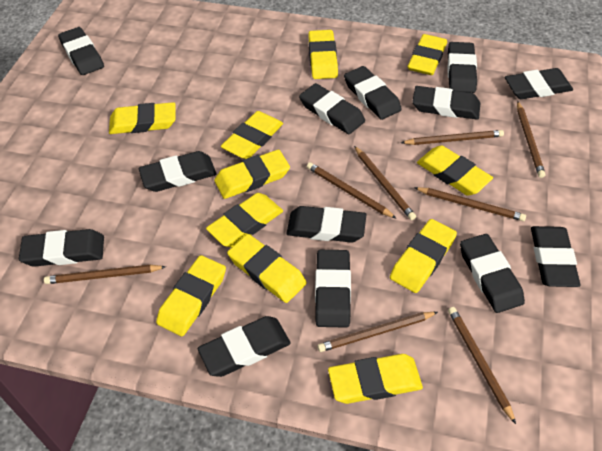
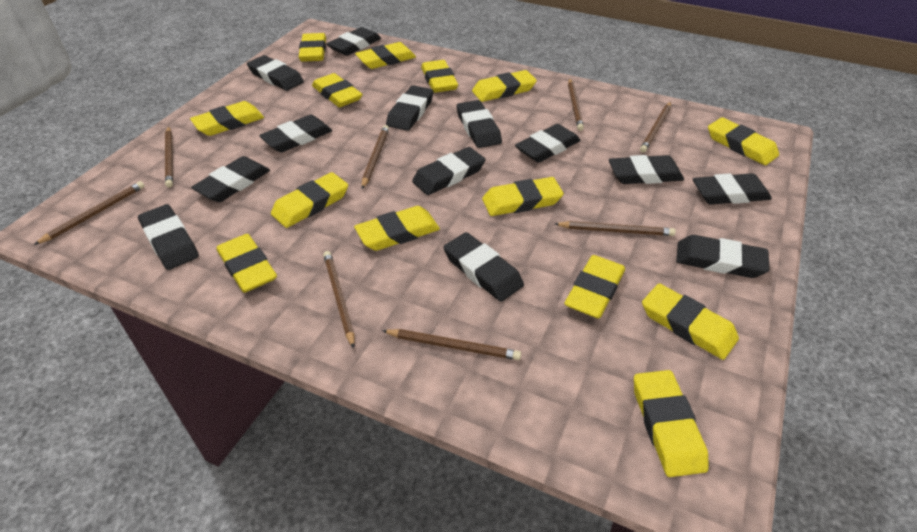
yellow eraser: [109,102,176,134] [156,255,226,336] [206,193,283,247] [214,150,290,199] [221,111,283,159] [227,234,307,303] [308,30,338,79] [328,354,423,404] [390,219,457,293] [407,34,447,75] [417,145,493,196] = 11 -> [190,101,264,136] [217,234,277,293] [271,172,348,228] [299,33,326,62] [312,73,363,107] [354,206,440,251] [355,42,416,69] [421,60,458,93] [472,70,537,102] [482,177,564,216] [564,255,625,319] [634,370,709,477] [642,283,739,360] [708,117,779,165] = 14

